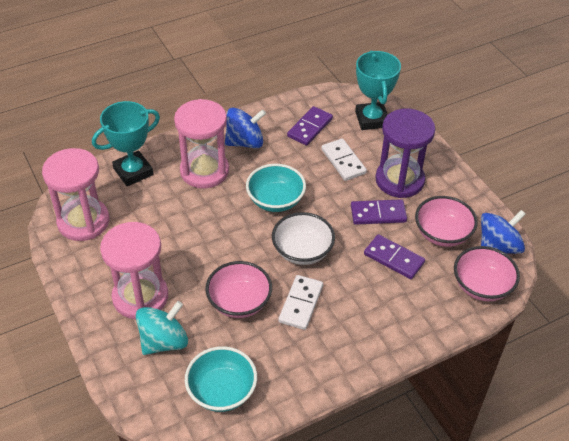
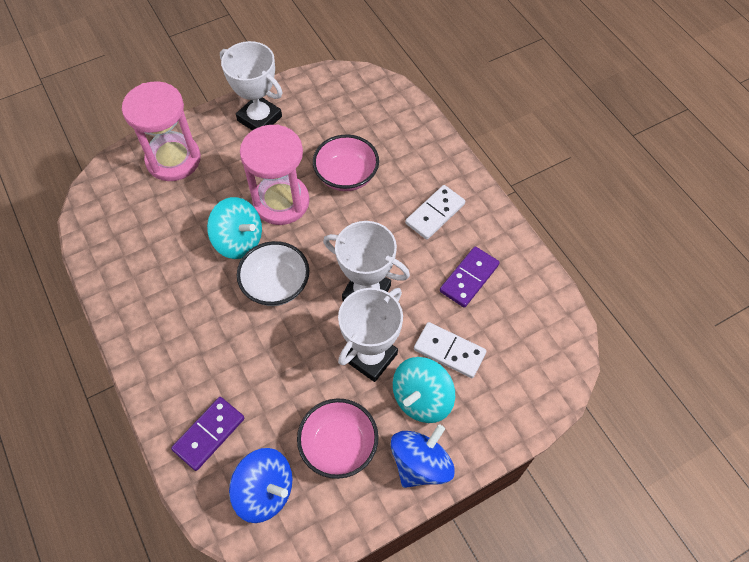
pink bowl: [205,261,272,318] [415,196,478,247] [454,246,520,301] = 3 -> [297,398,379,479] [313,135,379,191] = 2
pink hourglass: [42,148,110,241] [100,222,168,319] [174,99,229,188] = 3 -> [122,81,201,181] [240,125,309,225] = 2
purple domino: [287,106,333,146] [351,199,407,225] [364,234,425,279] = 3 -> [171,397,245,471] [440,246,500,308] = 2
purple hourglass: [375,109,435,198] = 1 -> none = 0
turquoise bowl: [185,346,257,412] [246,164,306,212] = 2 -> none = 0
turquoise spinning top: [136,301,188,355] = 1 -> [207,197,262,259] [393,357,455,423] = 2
turquoise trophy: [92,101,160,186] [355,51,401,130] = 2 -> none = 0
white trophy: none = 0 -> [220,41,283,131] [323,221,410,301] [338,288,403,382] = 3

